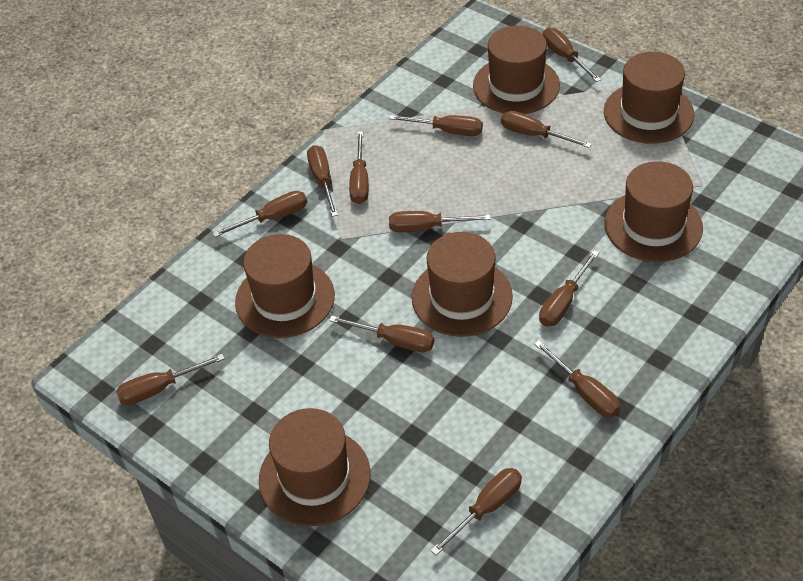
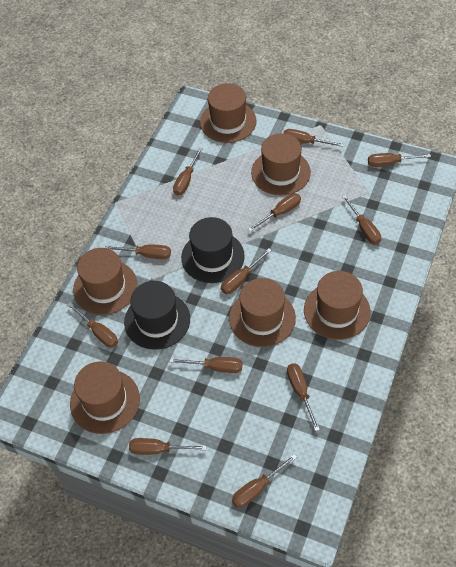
black hat: none = 0 -> [124,281,190,350] [181,217,245,283] = 2

